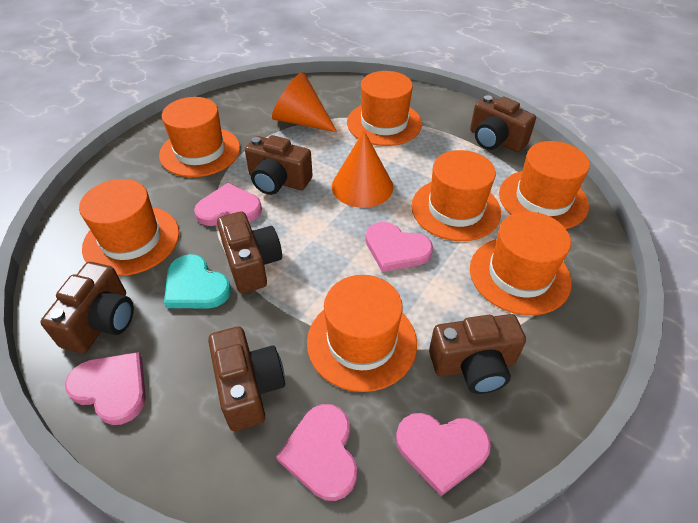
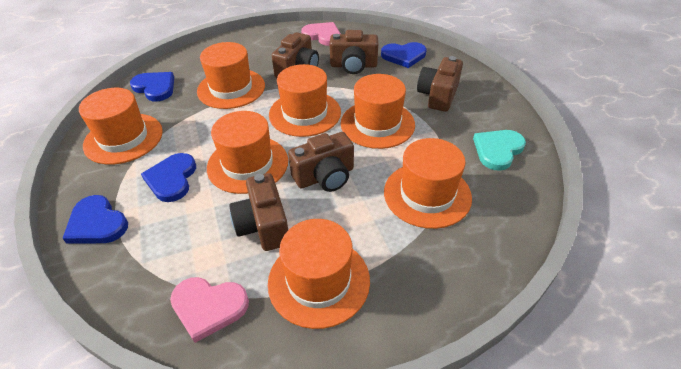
blue heart: none = 0 -> [62,195,128,244] [130,72,174,101] [141,153,196,202] [381,42,427,68] = 4
brown camera: [40,262,134,353] [208,326,285,431] [217,211,282,293] [245,135,313,195] [429,314,526,394] [470,95,536,152] = 6 -> [229,173,288,251] [272,32,319,78] [288,132,354,192] [330,30,378,74] [417,56,463,112] = 5
orange cone: [272,72,337,132] [332,131,393,208] = 2 -> none = 0
pink heart: [65,352,146,425] [194,183,262,226] [276,404,357,501] [366,222,433,272] [396,413,491,496] = 5 -> [170,277,249,343] [301,22,341,46] = 2

